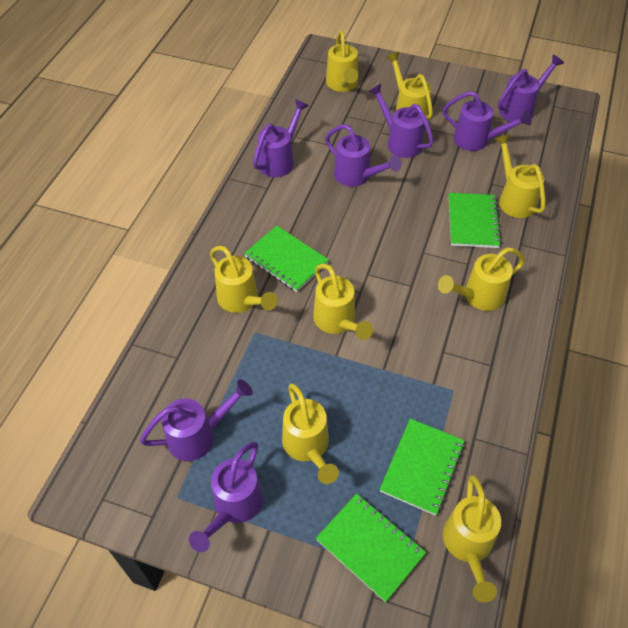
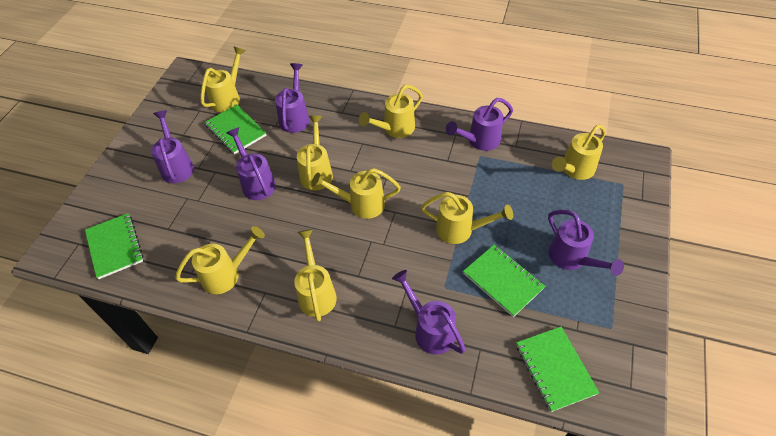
purple watering can: [140,379,253,461] [189,442,263,552] [253,99,309,177] [325,124,401,187] [369,84,434,158] [443,91,532,151] [498,54,564,122] = 7 -> [151,110,194,183] [226,127,276,200] [275,63,310,133] [392,270,466,355] [446,98,513,151] [548,210,624,276] = 6

